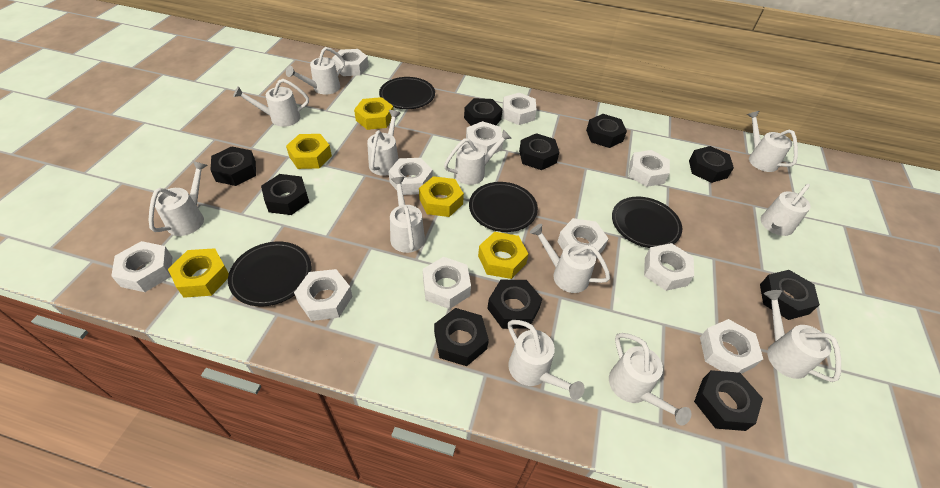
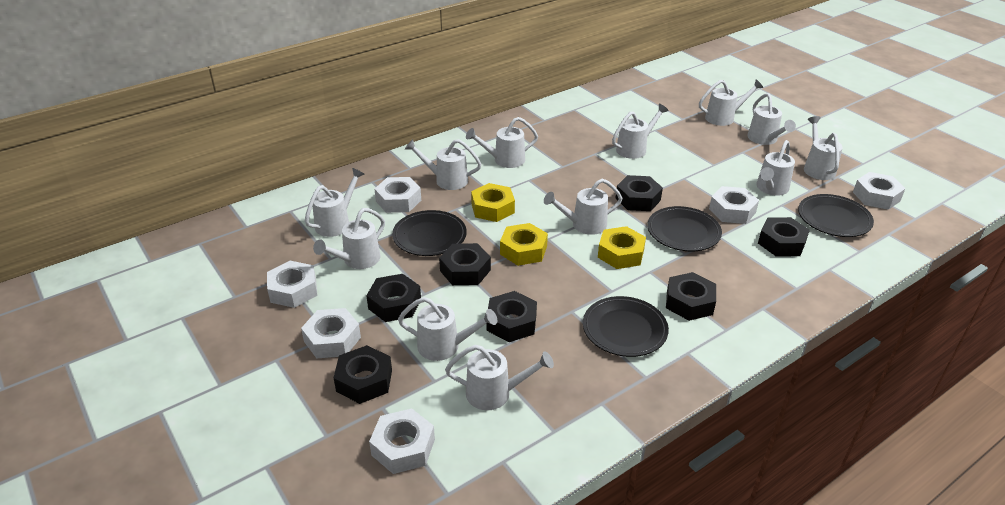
black nut: [211,146,256,186] [261,174,309,215] [434,308,489,366] [464,98,503,126] [487,280,542,329] [519,133,559,170] [586,114,627,148] [689,146,734,183] [694,370,763,431] [760,270,820,320] = 10 -> [334,345,392,404] [366,274,421,322] [439,243,491,285] [486,291,537,342] [616,175,663,211] [666,272,716,321] [758,217,810,257] = 7
white nut: [111,241,172,292] [294,269,353,321] [332,49,369,76] [388,158,433,195] [423,257,471,309] [466,121,503,154] [502,93,537,125] [558,218,609,259] [629,150,670,187] [644,243,694,291] [700,319,763,374] = 11 -> [267,261,317,308] [301,308,361,358] [369,408,435,474] [374,177,421,213] [709,186,759,224] [853,172,905,210] = 6
yellow nut: [168,248,229,298] [286,134,332,169] [354,97,394,130] [419,176,464,217] [478,232,528,279] = 5 -> [471,183,515,222] [500,223,548,266] [598,226,646,269] = 3

